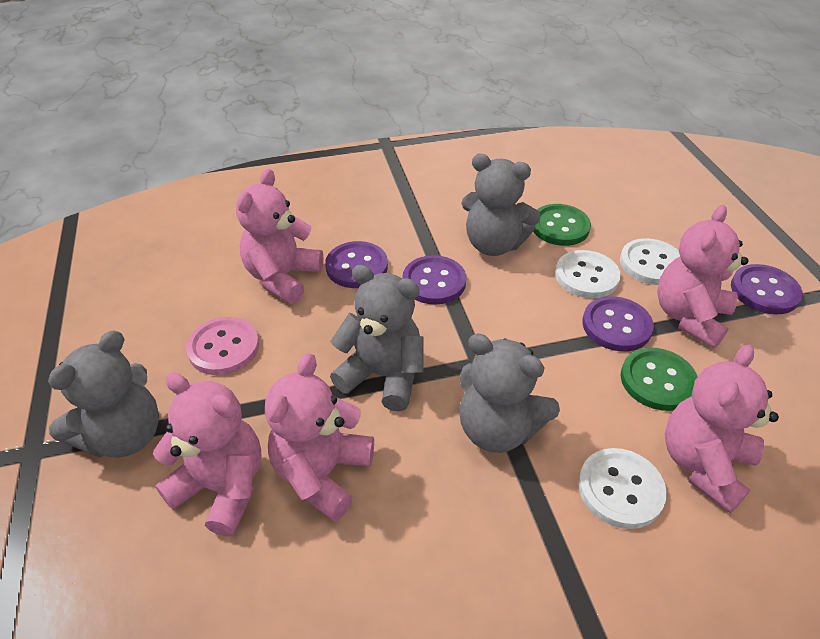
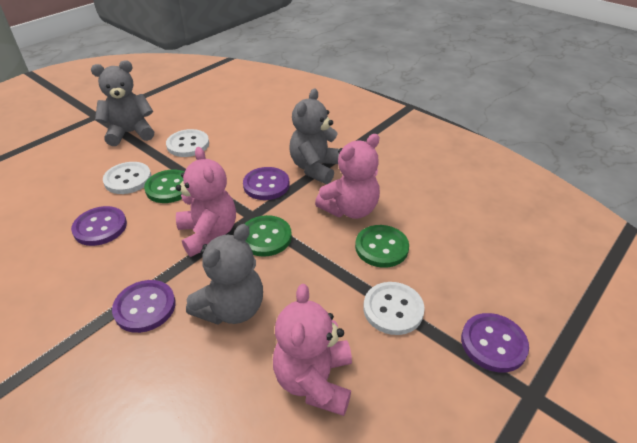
green button: [533,204,591,246] [621,348,698,411] = 2 -> [144,170,185,203] [245,215,292,257] [355,225,409,268] = 3
grey teddy bear: [48,330,159,458] [330,265,424,411] [460,333,560,453] [461,154,541,256] = 4 -> [91,60,154,146] [186,224,263,325] [290,88,339,184] = 3
pink button: [186,317,259,375] = 1 -> none = 0
pink teddy bear: [153,372,262,537] [236,169,323,304] [265,353,374,521] [657,205,749,348] [665,345,779,513] = 5 -> [176,147,236,257] [273,284,352,416] [315,134,380,219] = 3

